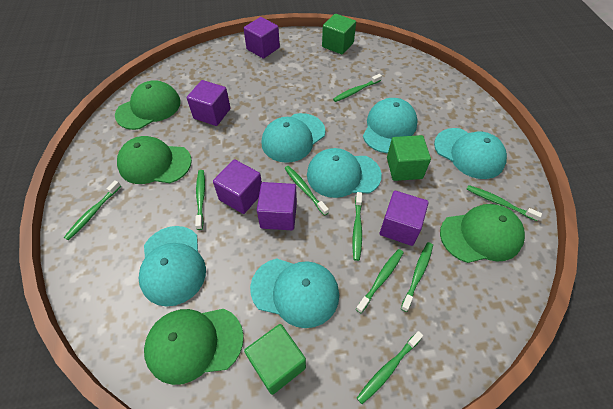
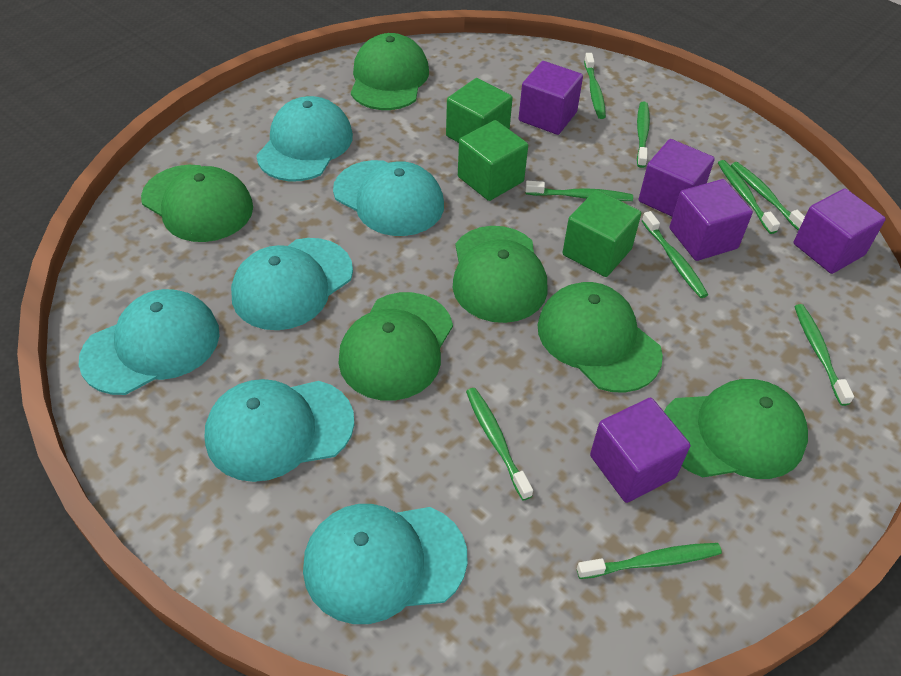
green cap: [115,80,181,130] [117,136,192,184] [144,309,244,385] [440,204,525,263] = 4 -> [141,165,253,242] [338,292,453,401] [351,33,429,110] [453,226,548,323] [537,282,663,393] [664,379,808,479] = 6

